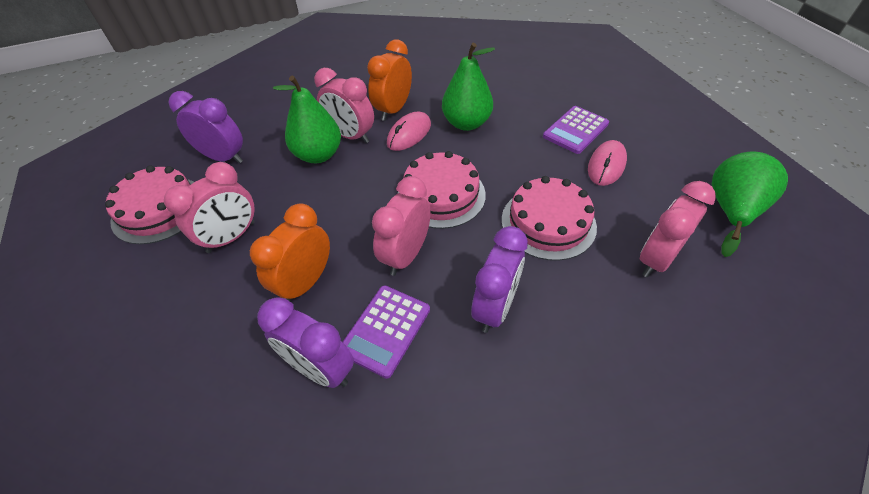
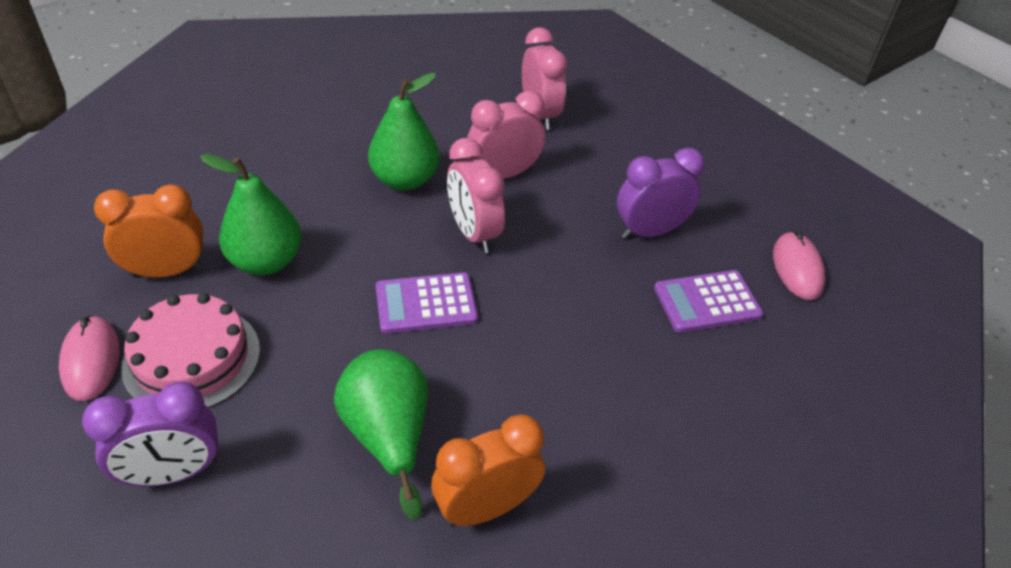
pink cake: [105,165,194,244] [398,151,486,229] [501,176,597,261] = 3 -> [121,293,260,408] = 1
pink clock: [164,162,255,253] [314,68,374,143] [372,176,431,276] [640,181,716,277] = 4 -> [447,138,505,253] [467,91,545,179] [522,27,567,130] = 3
purple clock: [169,91,243,164] [257,297,354,388] [471,226,528,333] = 3 -> [82,382,218,487] [617,147,705,239] = 2

